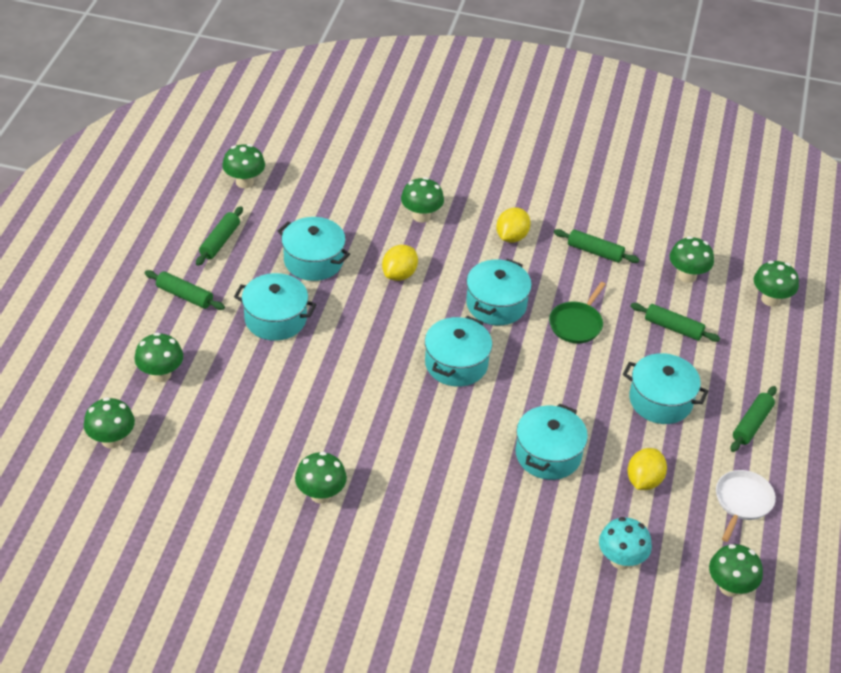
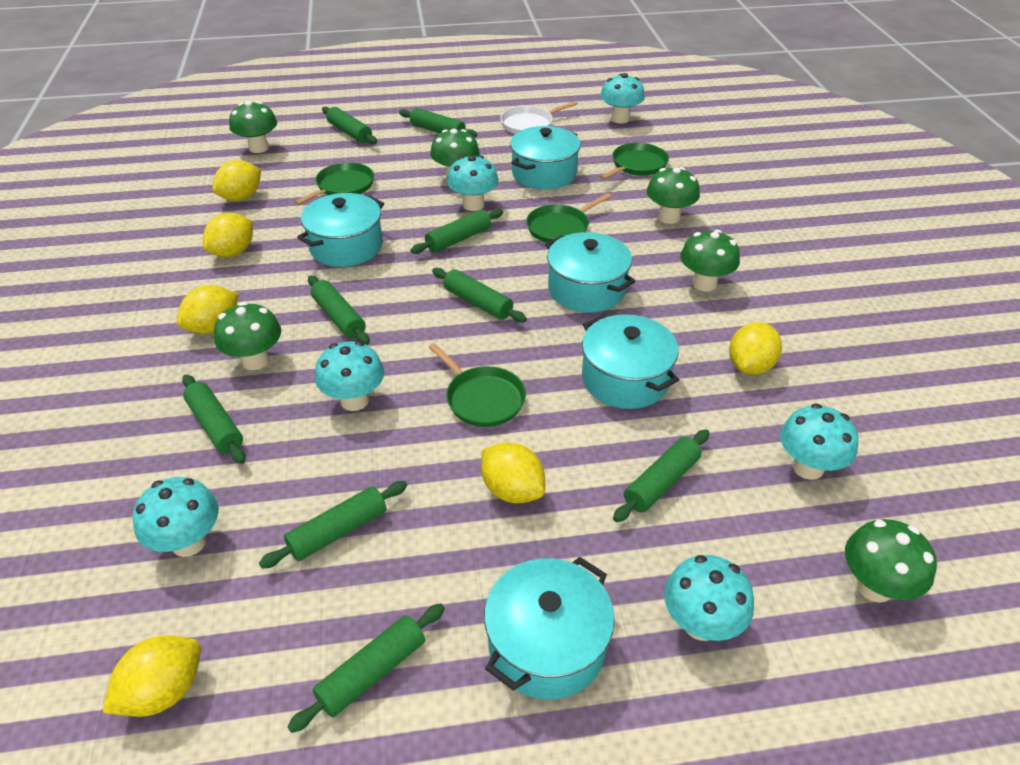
green mushroom: [84,397,135,449] [134,333,183,382] [222,144,265,188] [295,451,347,504] [401,177,444,223] [670,236,714,283] [709,544,763,597] [754,261,799,307] = 8 -> [214,302,281,370] [229,101,277,153] [430,129,480,179] [646,167,700,224] [680,229,740,292] [845,519,937,603] = 6
green pan: [549,282,606,343] = 1 -> [294,162,374,205] [428,343,526,427] [526,193,611,243] [600,143,669,180] = 4
green rolling pin: [145,270,225,310] [196,206,243,266] [554,229,640,263] [630,303,720,342] [731,386,777,452] = 5 -> [182,374,246,464] [259,481,407,569] [287,603,445,733] [308,276,370,345] [322,107,377,144] [399,108,477,137] [411,209,503,254] [432,268,527,323] [613,429,709,522] = 9
turquoise mushroom: [599,517,652,570] = 1 -> [133,477,219,557] [315,341,384,411] [447,155,499,211] [600,73,645,123] [664,555,754,641] [780,404,858,480] = 6
turquoise pot: [234,273,317,341] [278,217,350,281] [425,316,492,387] [466,259,532,325] [516,403,588,480] [623,353,708,424] = 6 -> [297,193,384,267] [484,557,615,700] [510,126,581,190] [545,232,635,313] [582,314,679,409] = 5
yellow lemon: [382,245,418,281] [496,208,531,243] [628,448,667,490] = 3 -> [103,635,201,717] [177,285,239,334] [203,213,253,257] [212,160,261,201] [481,442,545,503] [729,322,782,375] = 6

